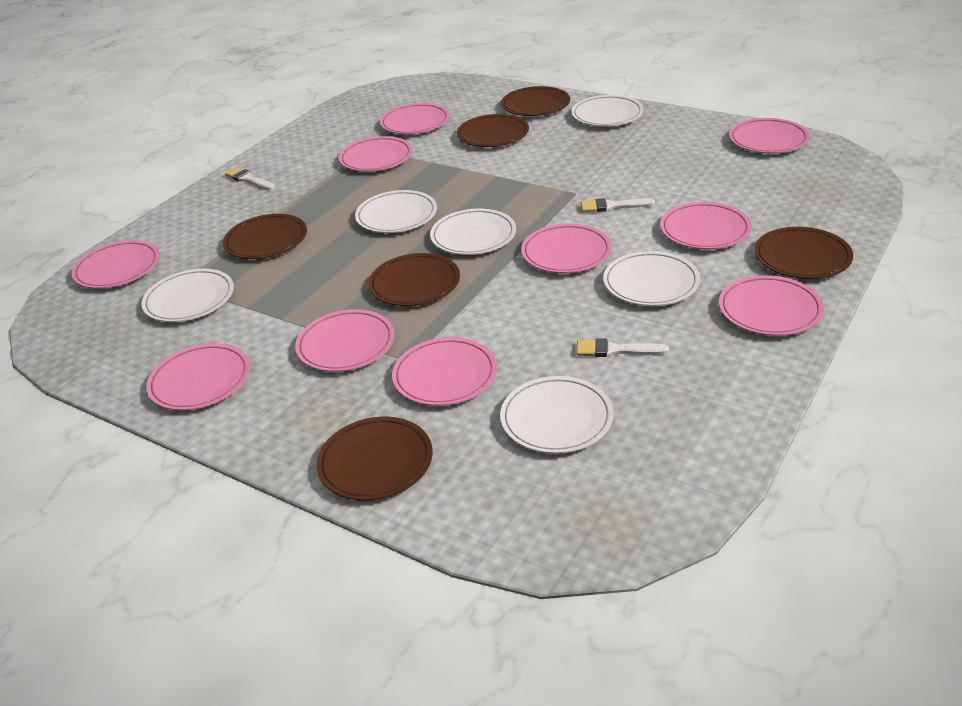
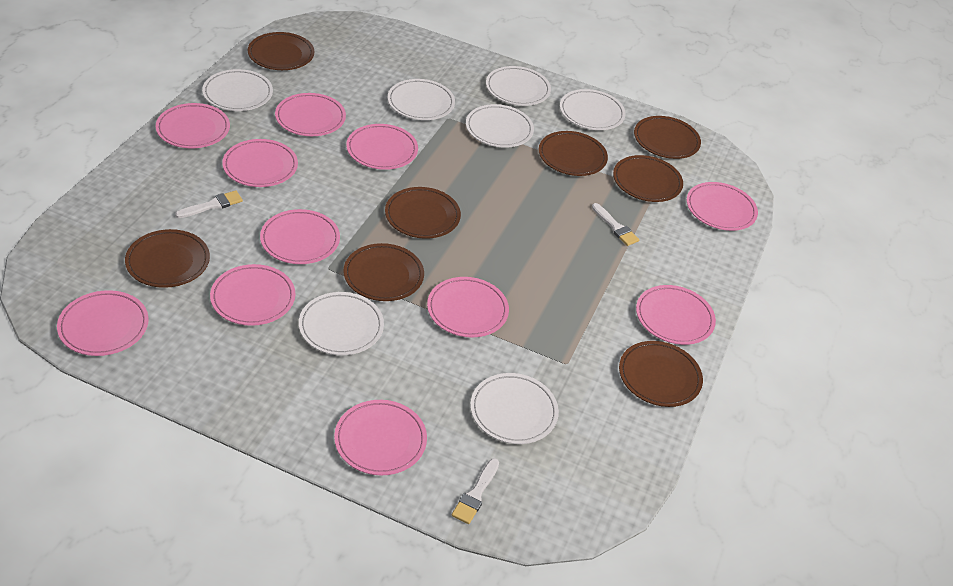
brown plate: [223,214,307,259] [317,417,433,501] [368,253,460,306] [457,114,529,147] [501,86,570,116] [754,227,853,279] = 6 -> [125,229,210,288] [248,32,314,70] [344,243,424,301] [385,187,461,239] [539,131,608,176] [613,155,683,202] [619,341,703,407] [634,116,701,159] = 8
pink plate: [72,240,160,289] [146,343,250,410] [295,309,395,372] [339,136,413,172] [380,103,449,134] [392,337,497,406] [521,224,612,273] [660,202,752,249] [719,275,824,336] [729,118,810,154] = 10 -> [57,290,149,356] [156,103,230,148] [210,264,295,326] [222,139,298,187] [260,209,340,264] [275,93,346,136] [334,400,427,475] [346,124,418,170] [427,277,509,337] [636,285,716,345] [686,182,758,231] = 11
white plate: [141,269,234,322] [355,190,437,233] [430,209,516,255] [500,376,614,454] [571,95,644,126] [603,251,700,306] = 6 -> [202,69,273,111] [299,292,384,355] [387,79,455,120] [466,104,534,148] [470,373,559,444] [486,66,551,106] [560,89,626,130] = 7

